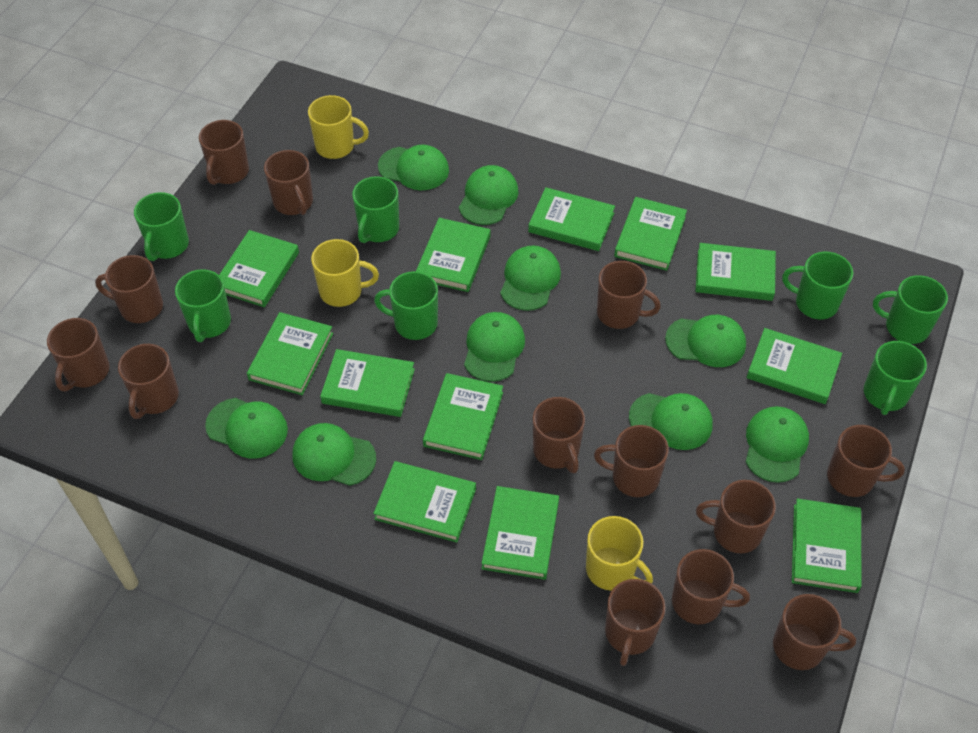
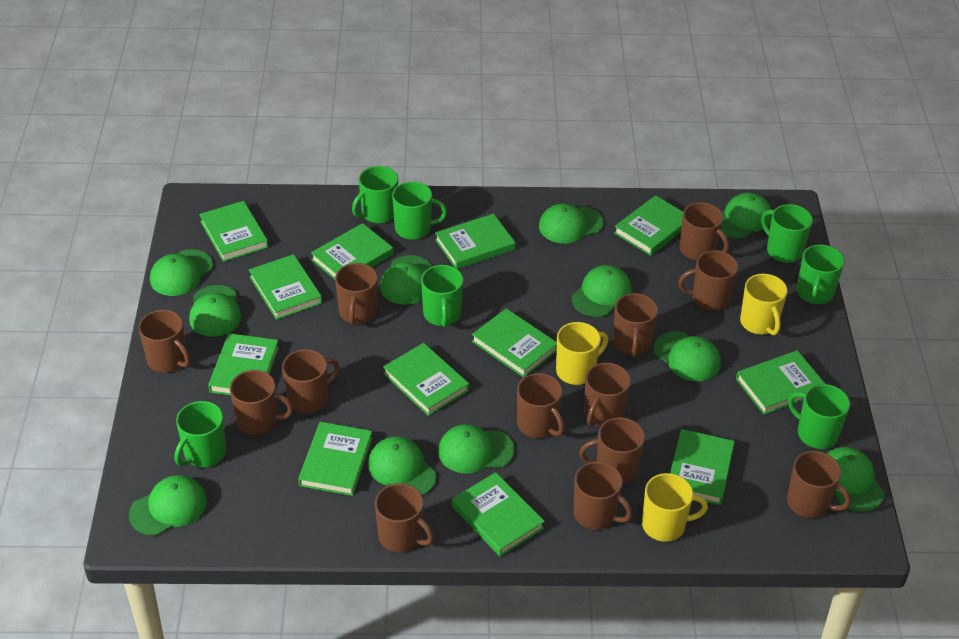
green cap: [205,398,288,459] [293,423,376,486] [378,145,449,190] [459,165,518,225] [464,312,525,382] [500,246,561,311] [629,393,713,450] [665,315,746,367] [746,406,809,483] = 9 -> [129,475,207,536] [150,249,213,296] [189,285,242,337] [368,437,436,496] [380,255,432,305] [438,424,514,474] [539,203,603,243] [572,265,632,317] [654,331,721,382] [721,192,772,239] [827,447,885,512] = 11

